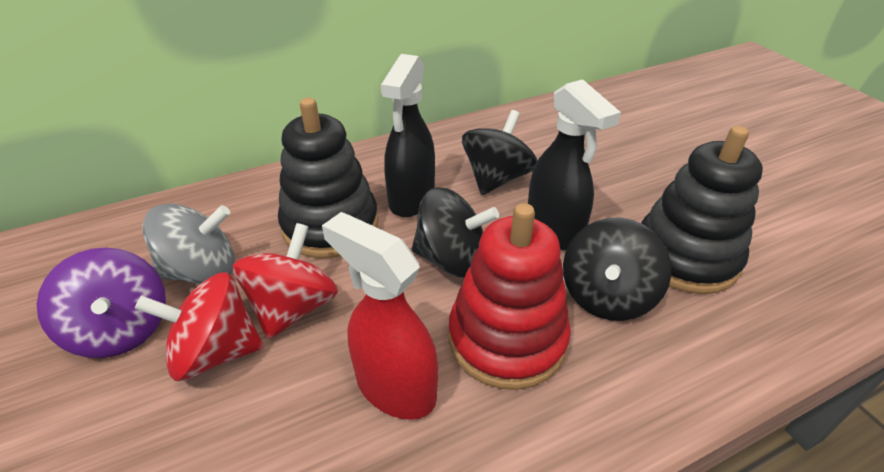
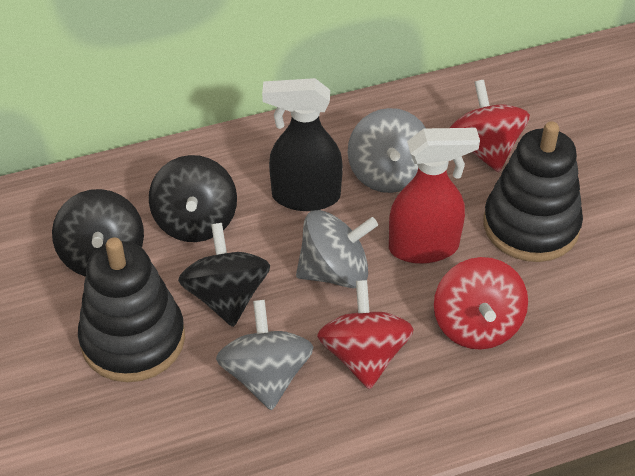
black spray bottle: [380,54,435,217] [528,79,621,250] = 2 -> [262,78,343,211] = 1
grey spinning top: [142,203,235,284] = 1 -> [216,300,313,410] [296,210,378,288] [348,108,426,193] = 3
purple spinning top: [37,248,166,358] = 1 -> none = 0
red spinning top: [134,272,263,381] [232,223,338,340] = 2 -> [317,280,414,390] [434,257,528,350] [450,80,530,172] = 3
red stacking toy: [449,203,571,390] = 1 -> none = 0

